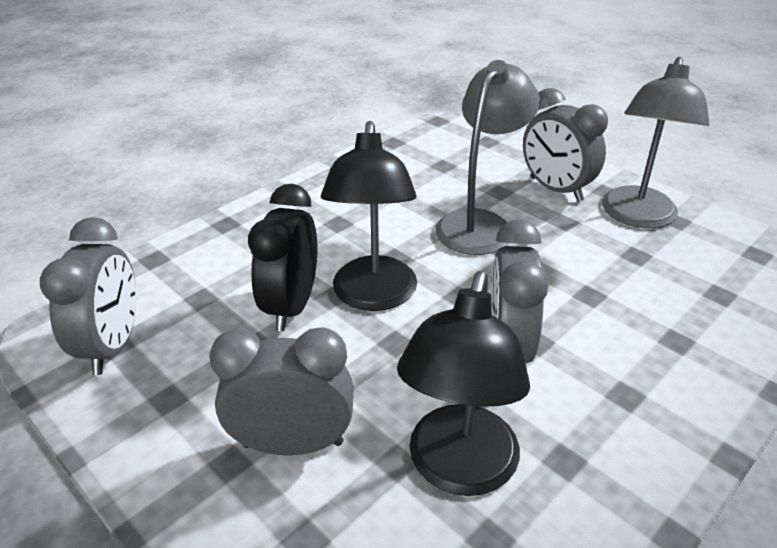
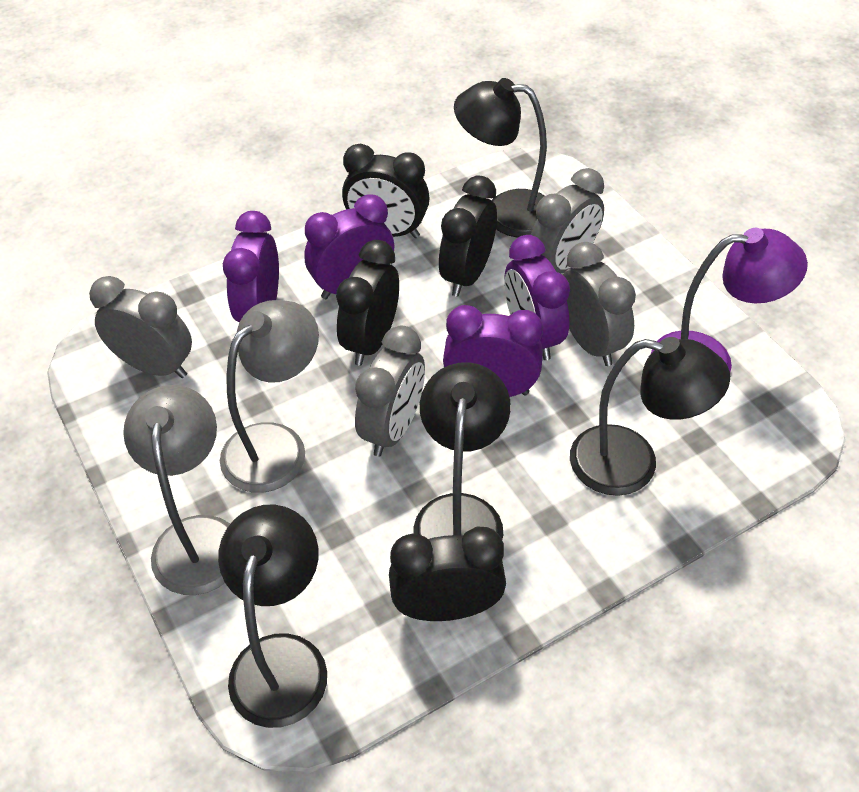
black clock: [248,184,317,331] = 1 -> [336,240,399,366] [342,144,430,238] [389,527,506,621] [439,175,497,297] = 4
black lamp: [321,121,417,311] [397,271,530,496] = 2 -> [218,505,327,728] [414,362,511,539] [454,78,547,238] [570,337,730,496] = 4
purple clock: none = 0 -> [223,211,279,322] [304,194,394,299] [443,305,543,397] [504,235,570,360] = 4
purple lamp: none = 0 -> [651,228,808,371] = 1

